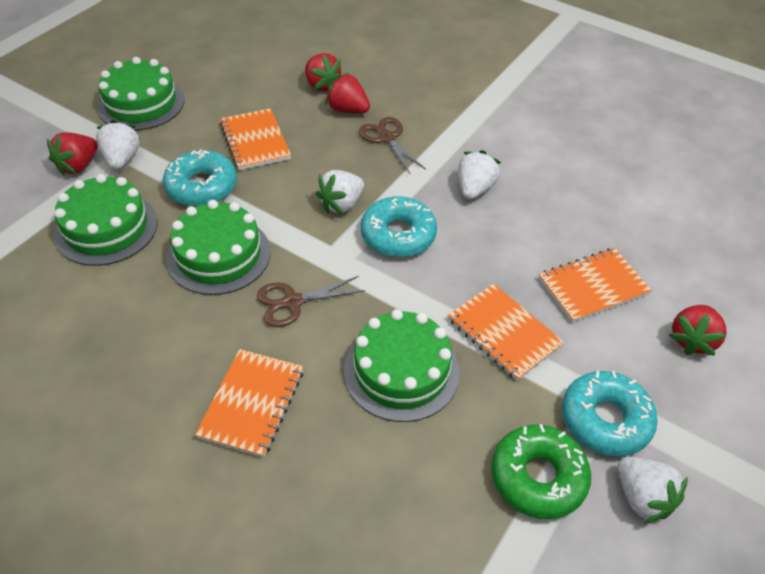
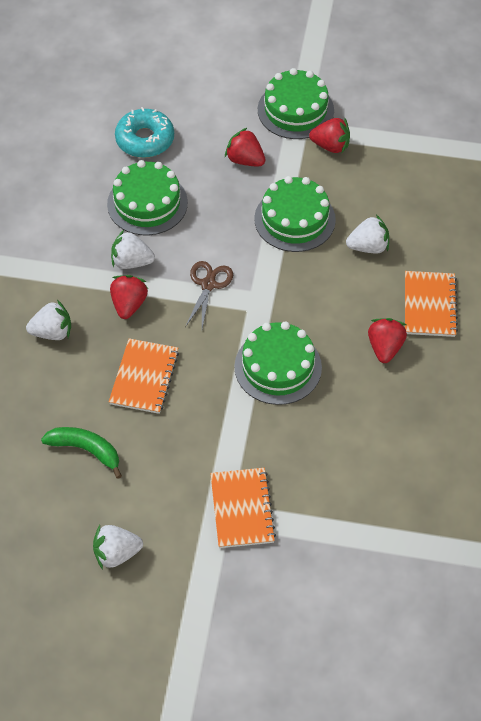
brown scissors: [257,276,365,327] [359,117,426,174] = 2 -> [185,261,233,329] = 1
green banana: none = 0 -> [41,427,122,479] = 1
green donut: [491,424,591,519] = 1 -> none = 0
orange notebook: [195,349,303,458] [220,108,291,170] [448,284,564,381] [539,248,652,323] = 4 -> [109,338,179,414] [210,468,276,548] [405,271,458,337] = 3
turquoise donut: [163,149,237,206] [361,196,437,257] [562,371,658,457] = 3 -> [115,107,174,158] = 1

